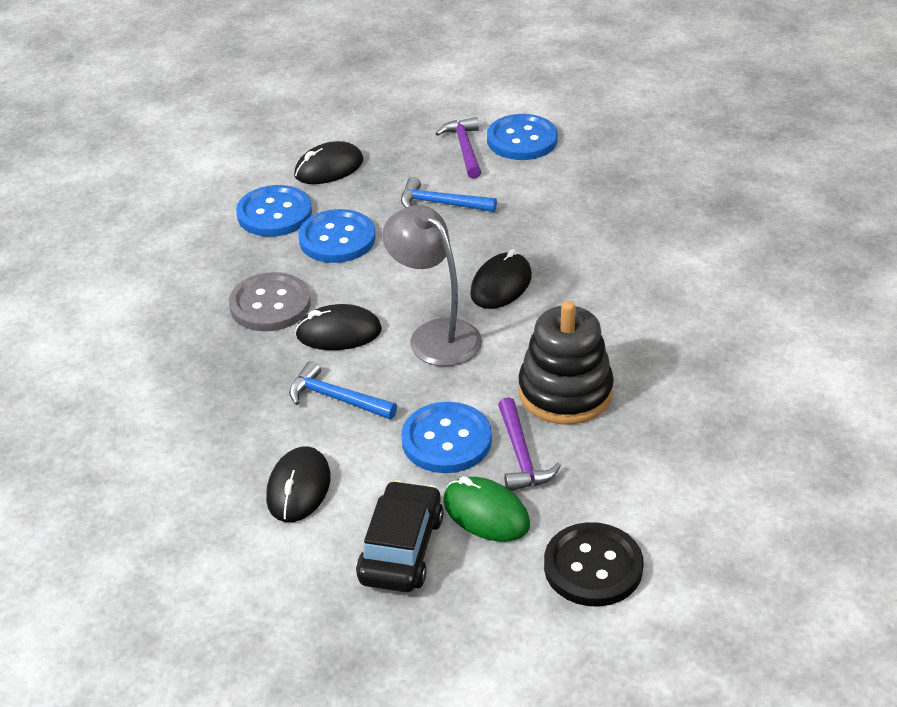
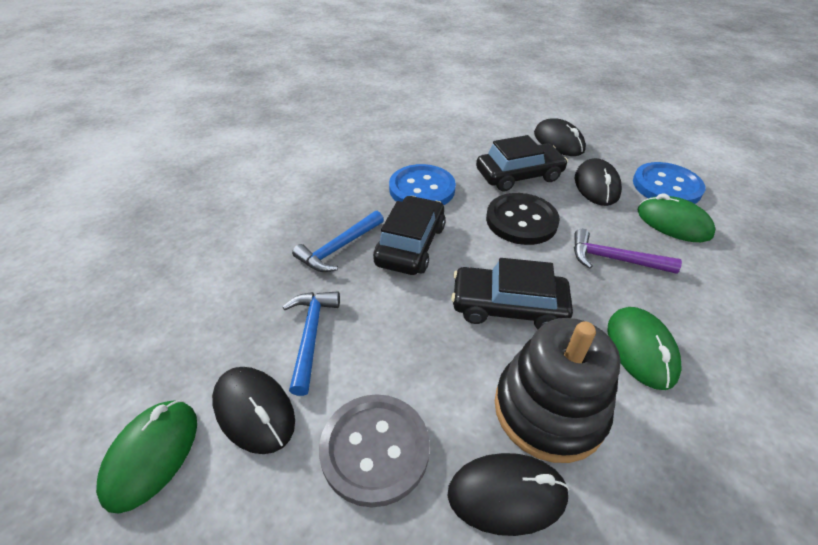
black car: [356,480,443,592] = 1 -> [373,196,446,275] [451,258,573,329] [476,135,568,191] = 3
blue button: [236,185,312,237] [298,209,376,263] [401,402,492,473] [487,114,558,160] = 4 -> [389,164,456,205] [633,162,705,204] = 2
green mouse: [443,476,530,542] = 1 -> [96,400,197,514] [607,307,682,390] [638,193,715,242] = 3
grey lamp: [382,205,482,366] = 1 -> none = 0
purple hammer: [435,117,481,179] [498,397,561,491] = 2 -> [574,229,682,274] = 1

